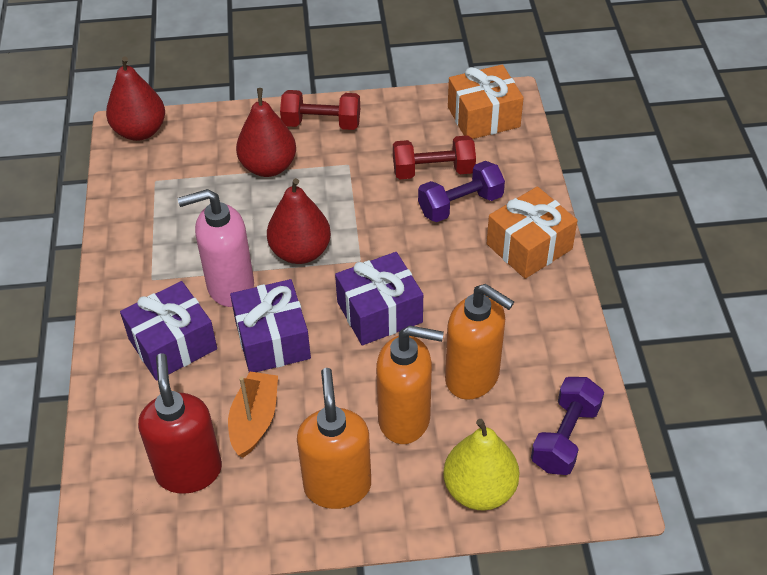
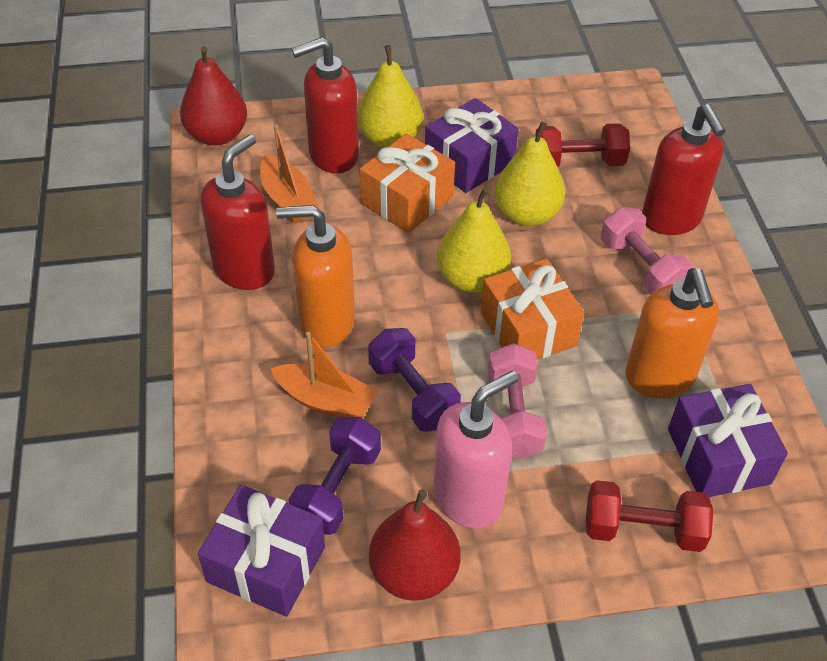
orange boat: [228,372,278,458] = 1 -> [260,124,318,223] [271,332,378,418] = 2
orange soap dispenser: [297,368,371,509] [376,325,444,444] [445,284,514,400] = 3 -> [276,205,355,347] [625,268,719,399] = 2
pink dumbbell: none = 0 -> [488,343,547,459] [601,207,693,294] = 2
red pear: [106,57,165,141] [236,88,296,177] [267,178,331,264] = 3 -> [180,46,247,146] [369,489,460,601] = 2
red soap dispenser: [138,353,222,494] = 1 -> [200,134,275,290] [292,37,359,173] [642,104,726,235] = 3
yellow pear: [443,419,520,510] = 1 -> [358,45,423,148] [437,188,511,293] [494,121,565,226] = 3

